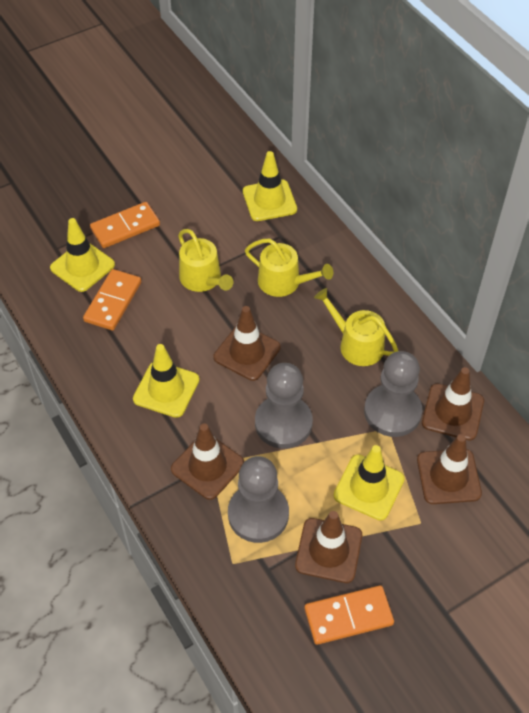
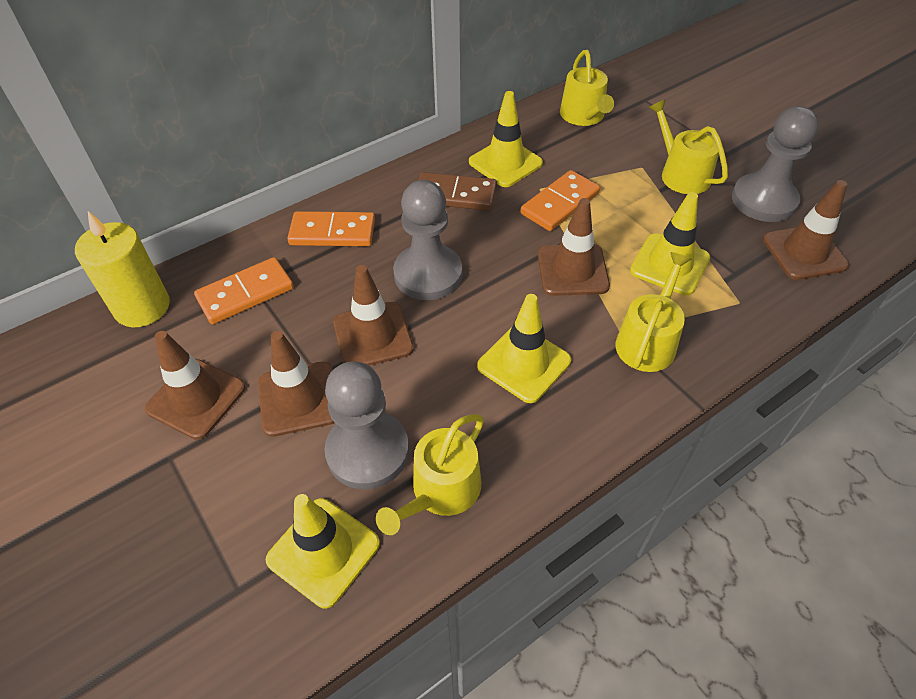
brown domino: none = 0 -> [418,172,497,211] = 1
yellow candle: none = 0 -> [75,211,170,327] = 1
yellow watering can: [178,229,233,292] [245,239,333,297] [314,288,398,366] = 3 -> [376,414,484,535] [560,50,614,126] [616,252,691,372] [649,99,728,194] = 4

